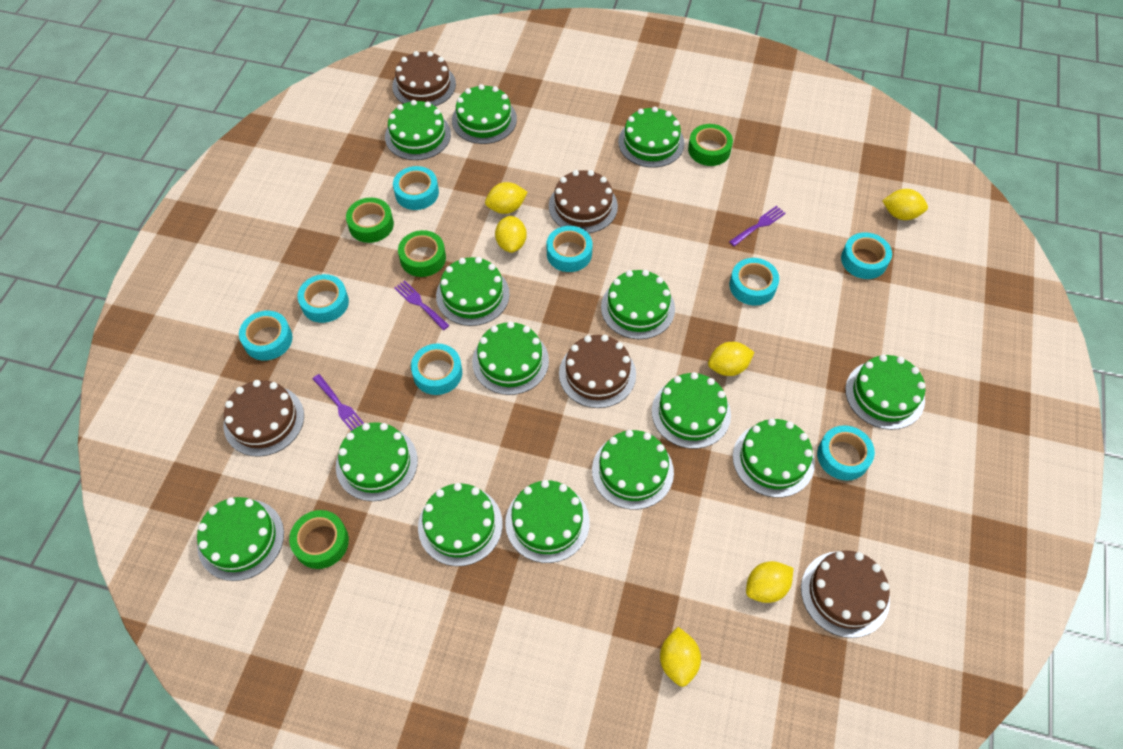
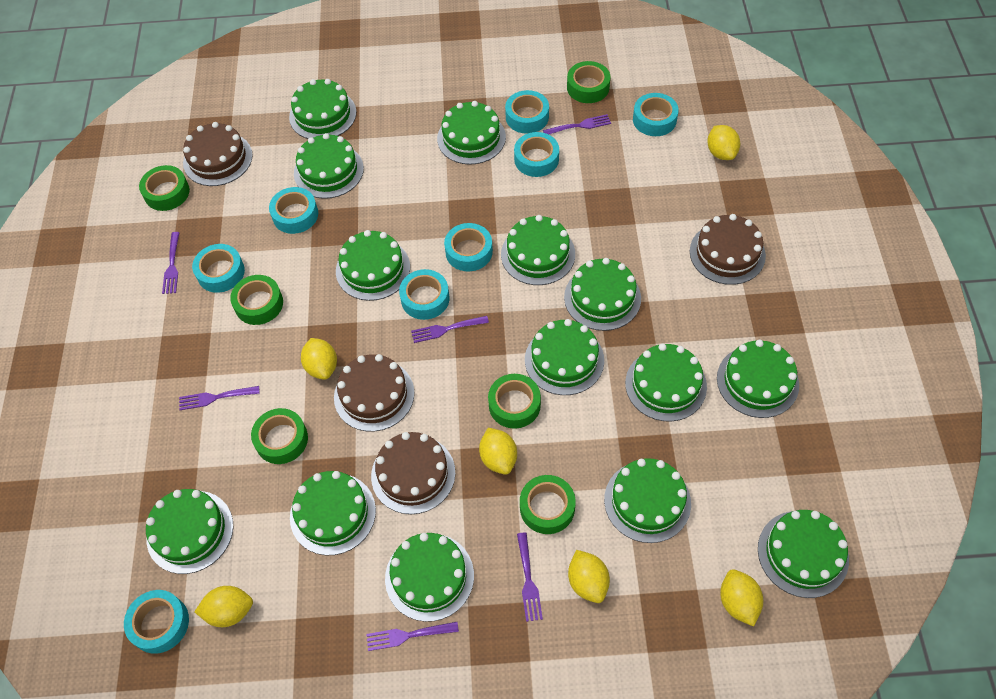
brown cake: [224,380,304,457] [392,51,456,106] [549,170,618,233] [559,335,636,408] [801,550,890,638] = 5 -> [183,122,253,186] [334,354,414,432] [371,432,455,514] [690,214,766,285] = 4
green tape: [289,510,349,569] [346,198,394,243] [398,230,446,277] [688,124,733,166] = 4 -> [139,165,190,211] [230,275,283,325] [251,408,308,464] [488,374,541,429] [520,475,576,534] [567,61,610,103] = 6
purple fork: [313,374,364,431] [394,280,450,330] [729,206,786,246] = 3 -> [162,232,180,294] [179,386,260,410] [366,622,459,651] [411,316,489,343] [517,532,543,622] [543,114,611,135] = 6

